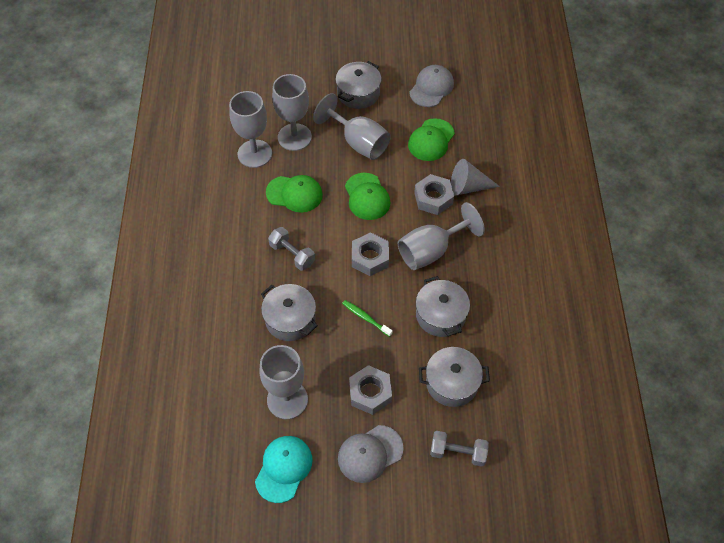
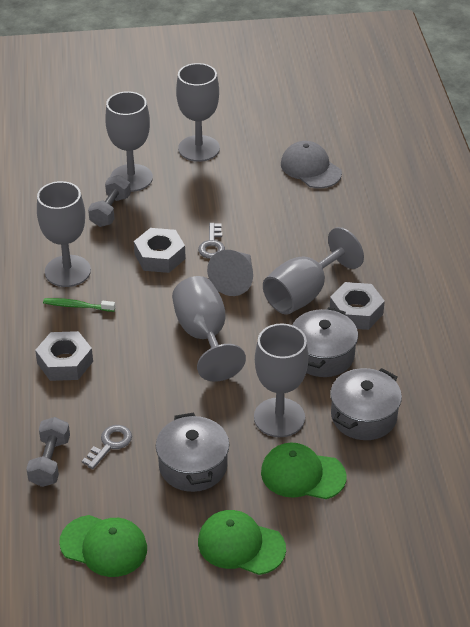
grey cap: [338,425,404,483] [409,65,454,107] = 2 -> [281,141,342,188] = 1
grey goblet: [229,91,272,168] [260,345,308,419] [272,74,312,151] [313,93,391,160] [398,202,485,270] = 5 -> [37,181,91,287] [105,91,153,192] [172,276,246,382] [176,63,220,162] [254,324,309,437] [263,227,364,315] = 6
grey key: none = 0 -> [82,425,132,469] [198,223,225,259] = 2
grey pot: [261,284,318,341] [335,61,381,109] [416,276,470,337] [419,347,490,407] = 4 -> [156,413,229,492] [292,307,358,377] [330,368,402,440] = 3
turquoise cap: [255,436,312,503] = 1 -> none = 0

